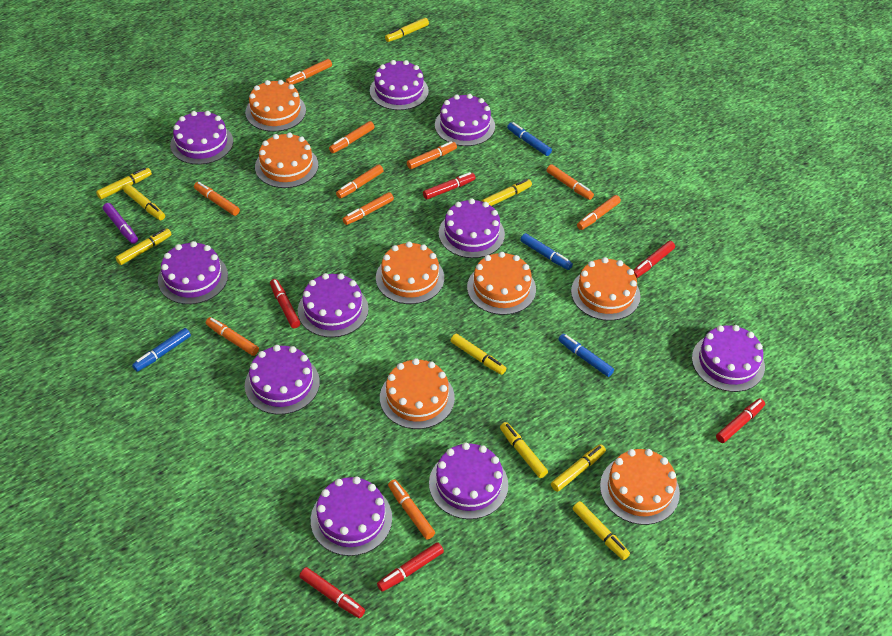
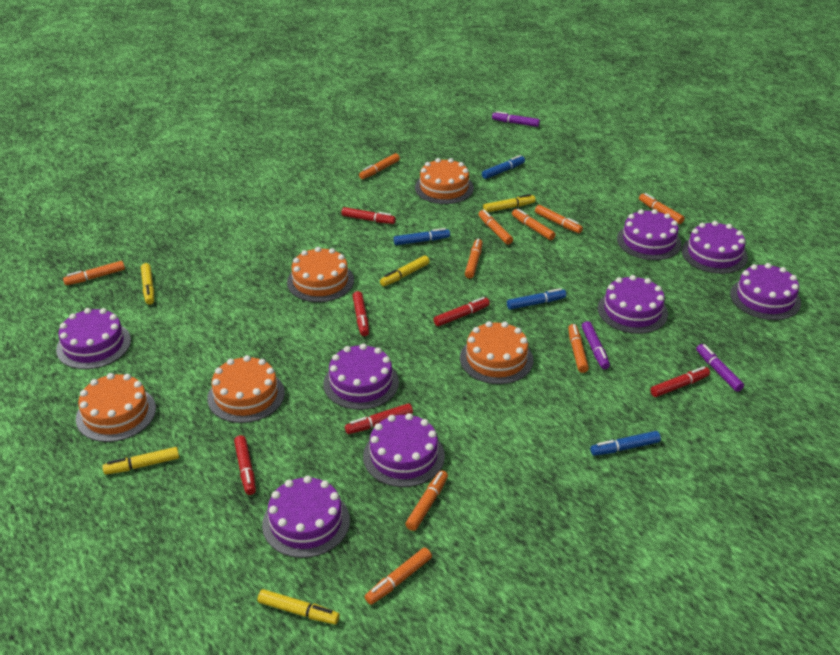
orange cake: [245,80,306,132] [255,132,318,188] [376,242,444,304] [380,358,455,429] [467,252,536,315] [571,257,640,321] [600,449,680,525] = 7 -> [76,373,156,442] [207,355,285,423] [287,247,354,302] [415,158,474,204] [460,321,533,384] = 5
purple cake: [158,241,228,304] [170,111,233,165] [245,345,320,415] [298,273,369,337] [311,477,392,556] [370,60,429,110] [429,442,508,519] [435,94,495,146] [439,199,505,258] [692,325,765,392] = 10 -> [56,308,131,369] [262,476,350,558] [323,343,399,410] [363,413,445,487] [598,275,668,334] [617,209,682,260] [681,221,748,274] [730,263,801,320] = 8
purple marker: [103,203,138,244] = 1 -> [492,111,540,127] [582,321,610,369] [696,344,744,392] = 3
yellow marker: [96,168,152,199] [115,228,172,265] [123,184,165,220] [385,18,429,42] [451,334,506,375] [482,179,532,206] [500,422,548,478] [551,444,606,492] [573,501,630,560] = 9 -> [102,447,179,475] [141,263,154,305] [258,589,340,624] [380,256,430,286] [483,194,535,212] = 5

